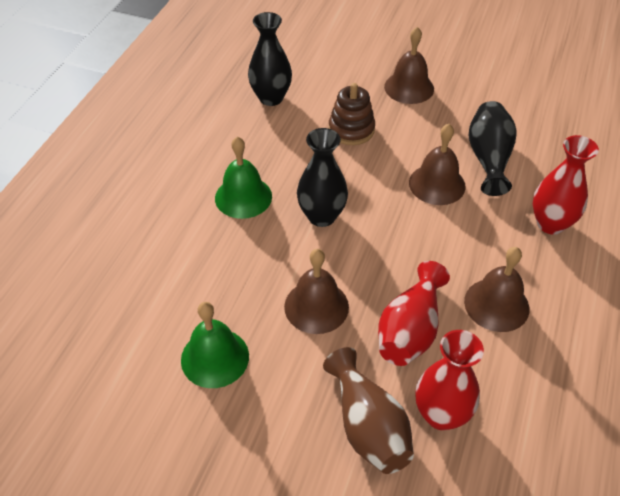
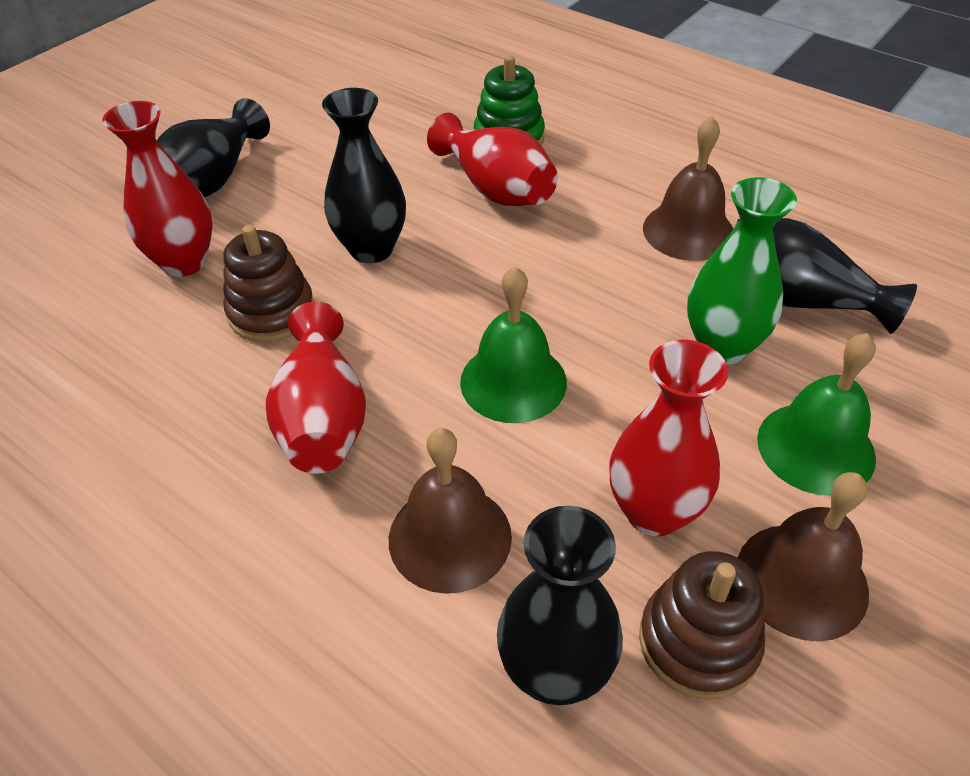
black vase: [248,12,292,106] [297,128,348,227] [469,101,517,196] = 3 -> [157,98,270,197] [322,88,406,263] [497,506,623,705] [734,218,917,334] = 4
brown bell: [284,249,349,334] [384,27,434,104] [409,124,466,205] [464,247,529,332] = 4 -> [389,428,512,594] [643,116,733,261] [738,472,869,641] = 3
brown stacking toy: [329,83,375,145] = 1 -> [223,225,314,342] [639,551,765,700] = 2
brown vase: [323,347,414,474] = 1 -> none = 0
green stacking toy: none = 0 -> [474,55,545,145] = 1
green vase: none = 0 -> [687,177,797,365] = 1
red vase: [378,261,450,366] [416,330,484,430] [533,135,599,235] = 3 -> [102,101,213,277] [266,301,366,473] [427,113,558,206] [609,340,728,536] = 4

